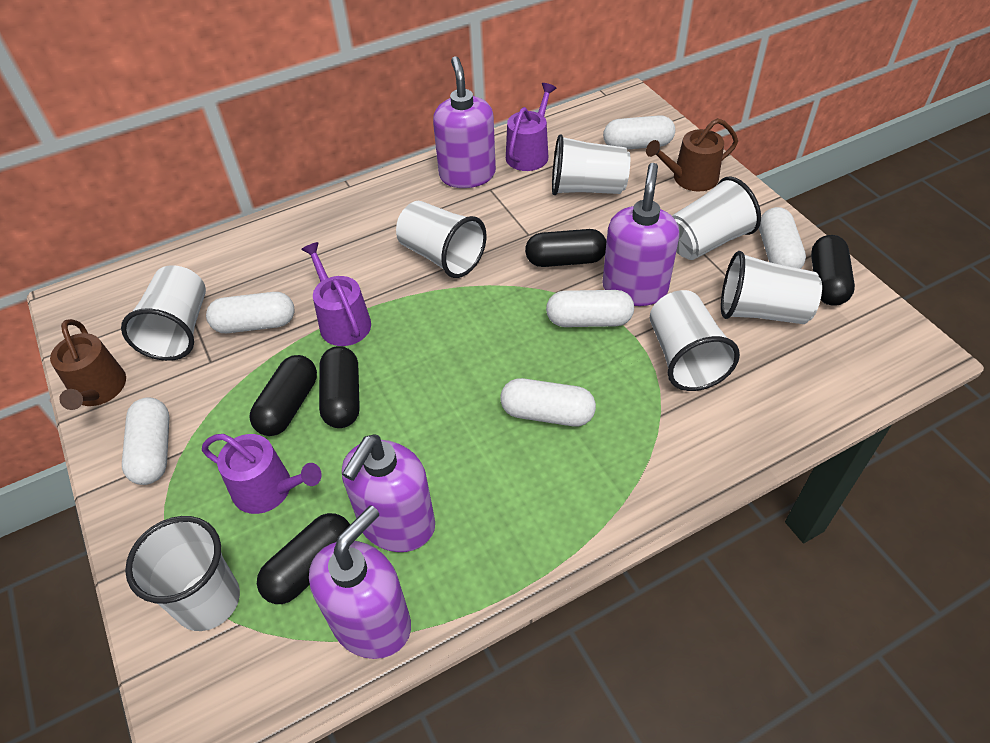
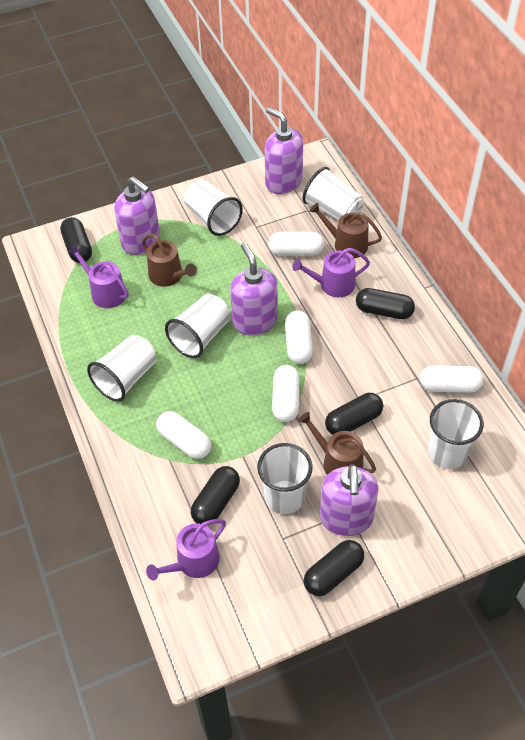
brown watering can: [50,319,126,410] [646,118,738,191] = 2 -> [142,234,197,287] [298,412,376,475] [309,203,382,258] = 3
white capsule: [122,397,169,485] [206,292,295,333] [500,378,596,426] [546,290,634,327] [603,115,675,150] [759,207,806,269] = 6 -> [156,411,211,459] [268,232,325,256] [272,365,300,422] [285,310,313,364] [420,365,484,393] = 5
white cup: [121,265,206,361] [125,516,240,631] [396,201,487,278] [552,134,630,195] [650,290,740,391] [672,176,761,260] [721,251,822,324] = 7 -> [87,335,156,402] [165,294,230,358] [184,179,243,236] [257,443,313,514] [302,167,364,221] [428,399,484,469] = 6

